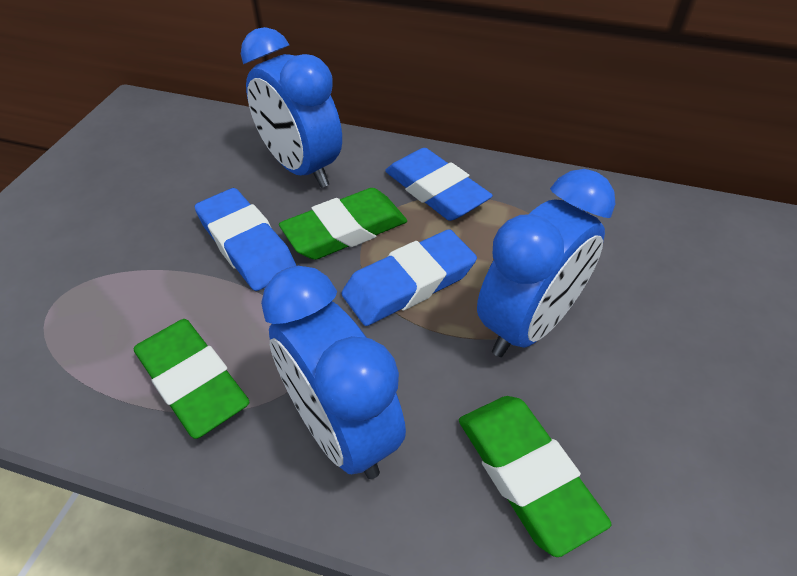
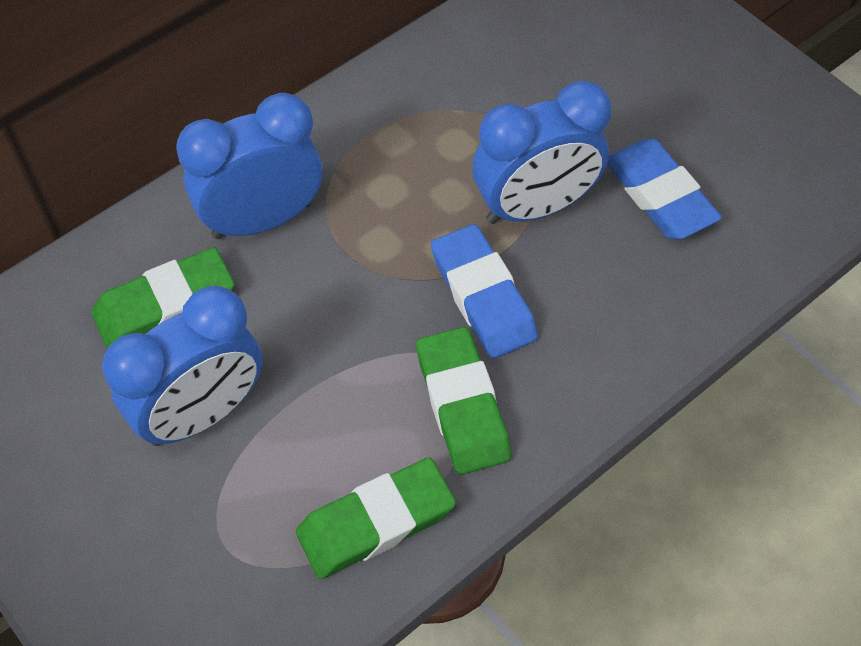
blue eraser: [195,188,296,291] [342,229,477,326] [385,148,493,221] = 3 -> [431,224,538,359] [607,139,722,239] = 2

